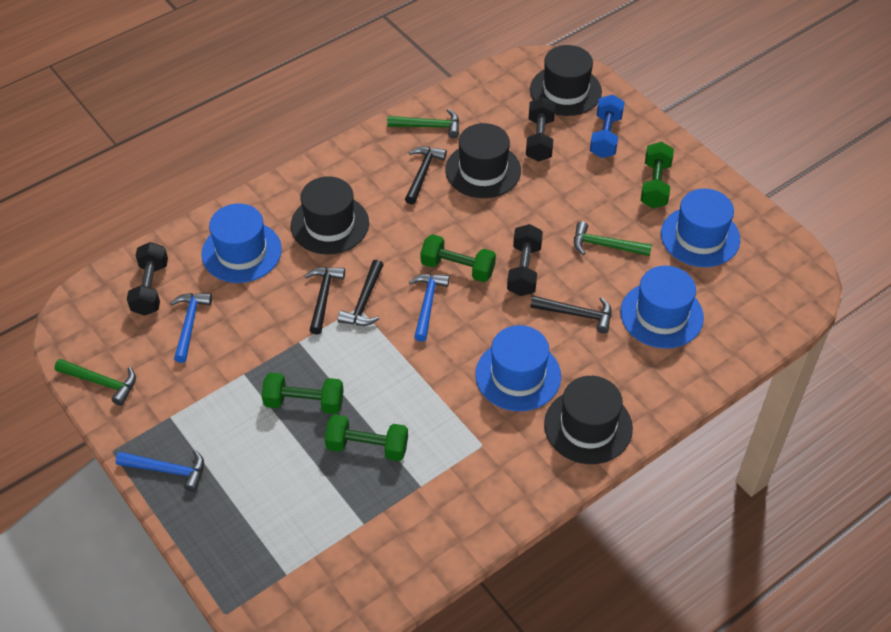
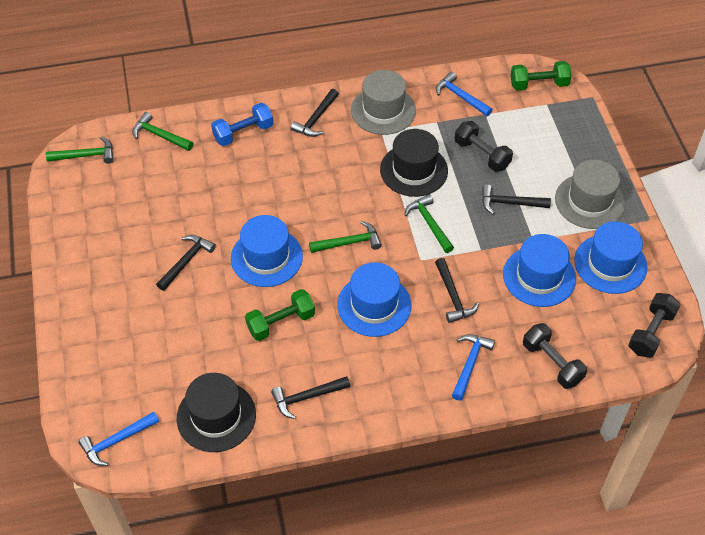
black hammer: [305,267,345,335] [338,260,383,326] [405,146,447,205] [531,296,612,334] = 4 -> [156,235,216,291] [271,376,350,419] [291,89,339,137] [435,258,479,323] [482,184,551,214] = 5
black hat: [291,176,369,254] [445,123,521,198] [530,45,602,116] [544,376,633,464] = 4 -> [177,373,256,452] [380,129,448,197] = 2
green dumbbell: [262,372,344,414] [325,414,408,461] [420,234,496,282] [641,142,674,208] = 4 -> [245,289,315,341] [511,61,572,91] = 2
green hammer: [55,359,136,406] [387,109,459,138] [574,221,652,256] = 3 -> [46,137,114,164] [132,112,193,151] [309,221,382,253] [404,194,454,253] = 4
grey hat: none = 0 -> [351,70,416,135] [555,160,625,229] = 2

